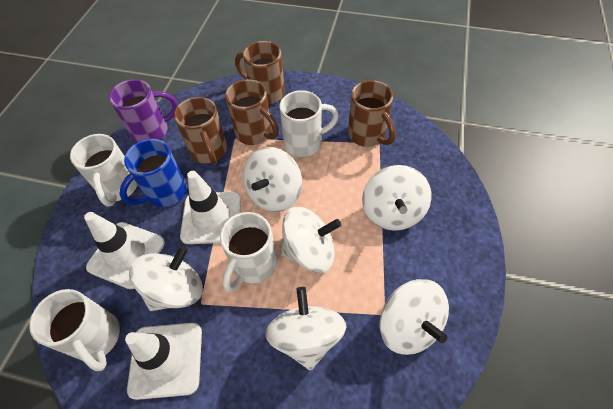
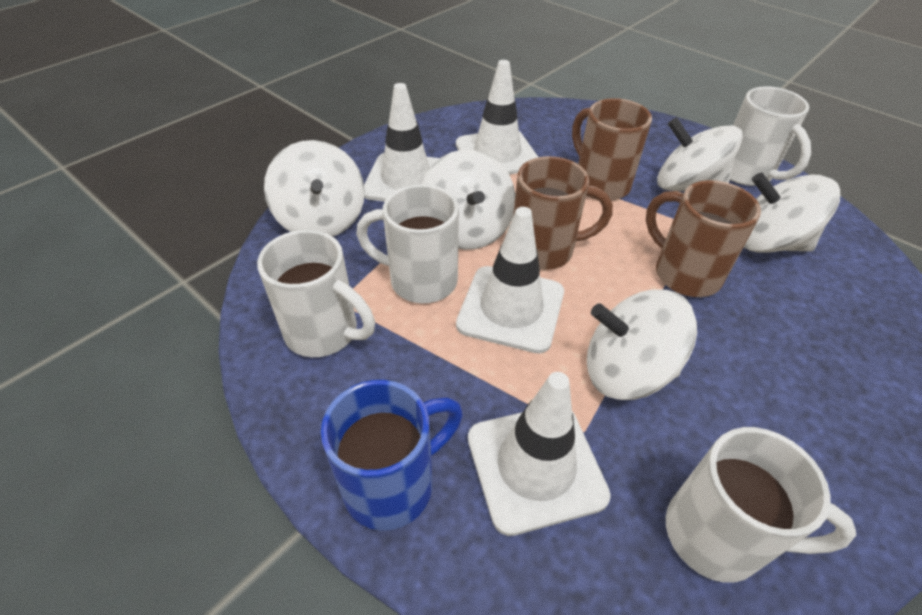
brown mug: [174,97,227,164] [225,79,279,145] [235,41,285,104] [348,80,396,147] = 4 -> [513,156,613,270] [572,98,652,201] [646,180,761,297] = 3
purple mug: [109,79,178,143] = 1 -> none = 0
white spinning top: [129,246,203,311] [243,147,302,212] [265,287,346,370] [281,207,341,273] [362,165,432,231] [380,279,449,355] = 6 -> [264,140,365,236] [422,150,516,250] [587,289,697,400] [657,117,743,191] [744,173,840,253] = 5
white traffic cone: [84,212,165,289] [125,323,202,400] [180,171,241,244] = 3 -> [364,83,440,202] [456,60,538,175] [456,207,564,354] [468,372,611,536] = 4

